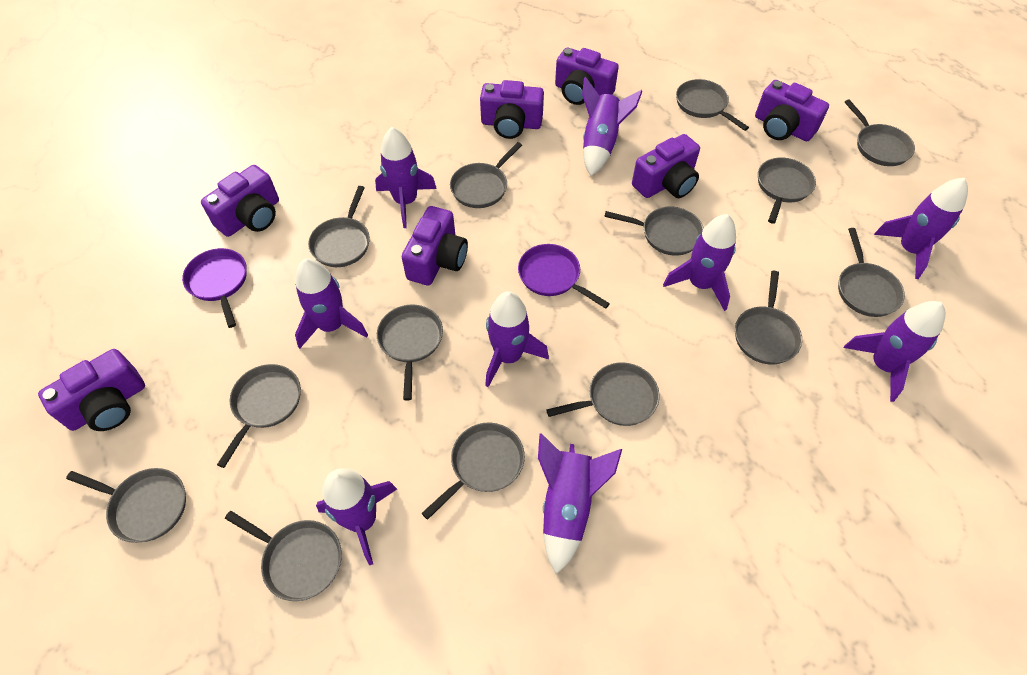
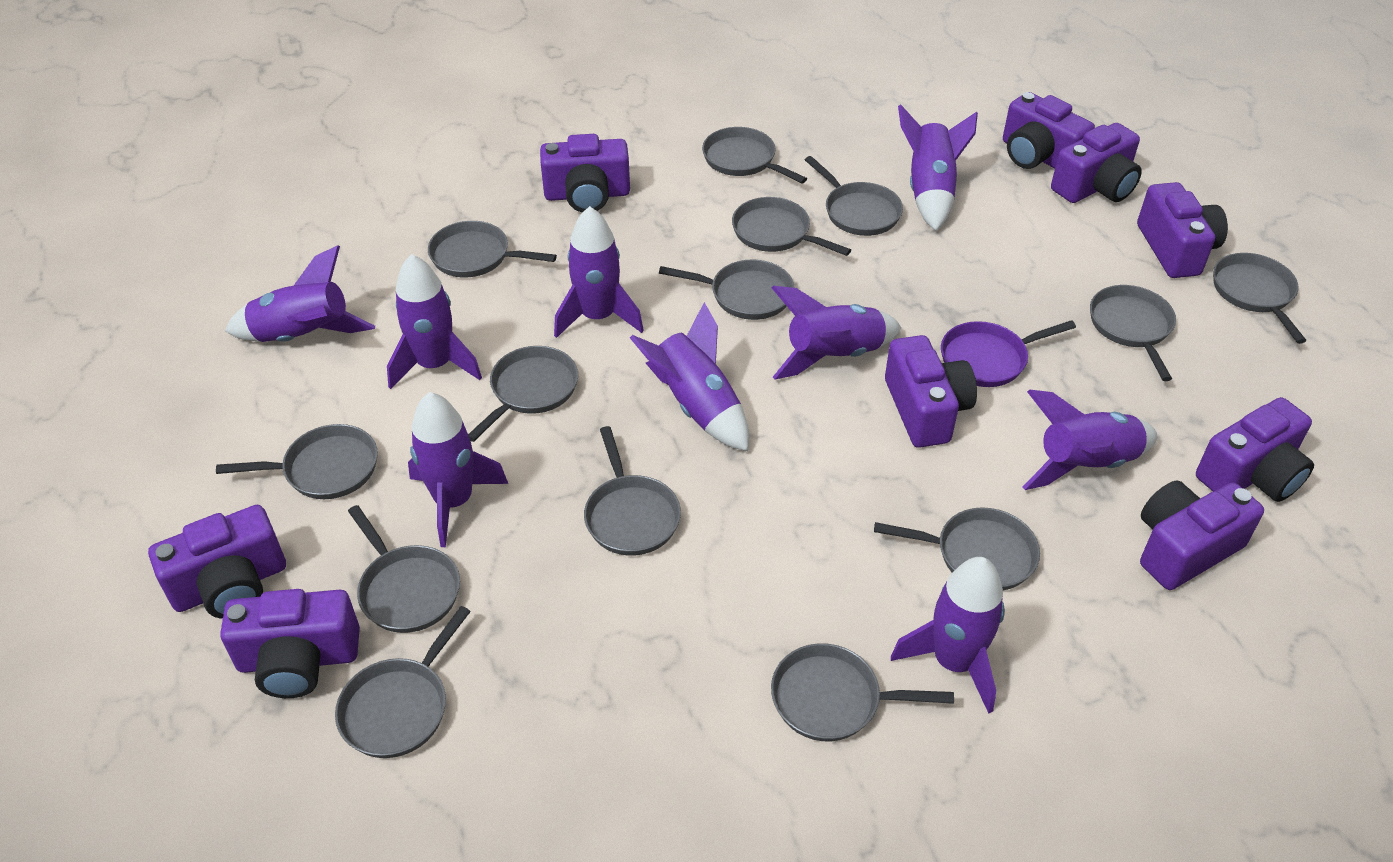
purple camera: [38,349,145,431] [201,165,279,237] [402,206,468,286] [480,80,544,139] [555,48,619,105] [632,134,700,198] [755,80,829,141] = 7 -> [148,505,286,619] [220,589,360,698] [540,134,630,212] [885,335,977,448] [1003,92,1095,169] [1051,123,1142,203] [1137,182,1228,278] [1140,480,1264,590] [1196,397,1314,502] = 9
purple pan: [182,248,247,328] [518,244,610,309] = 2 -> [941,320,1076,387] = 1

